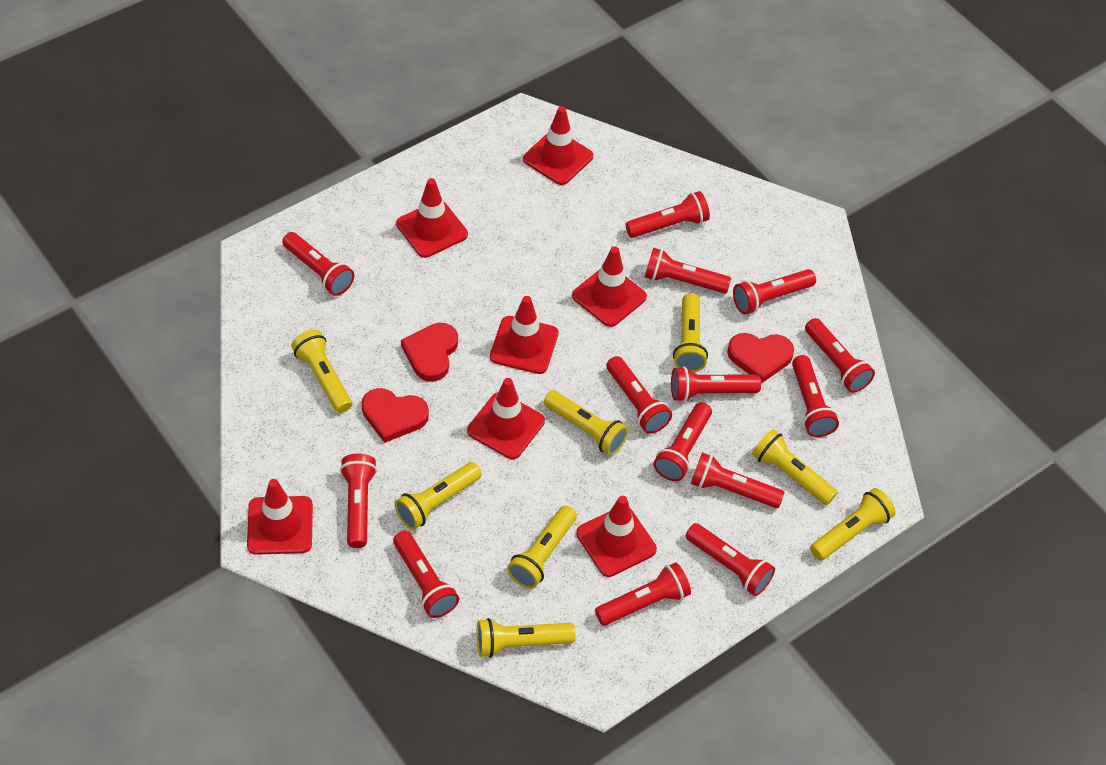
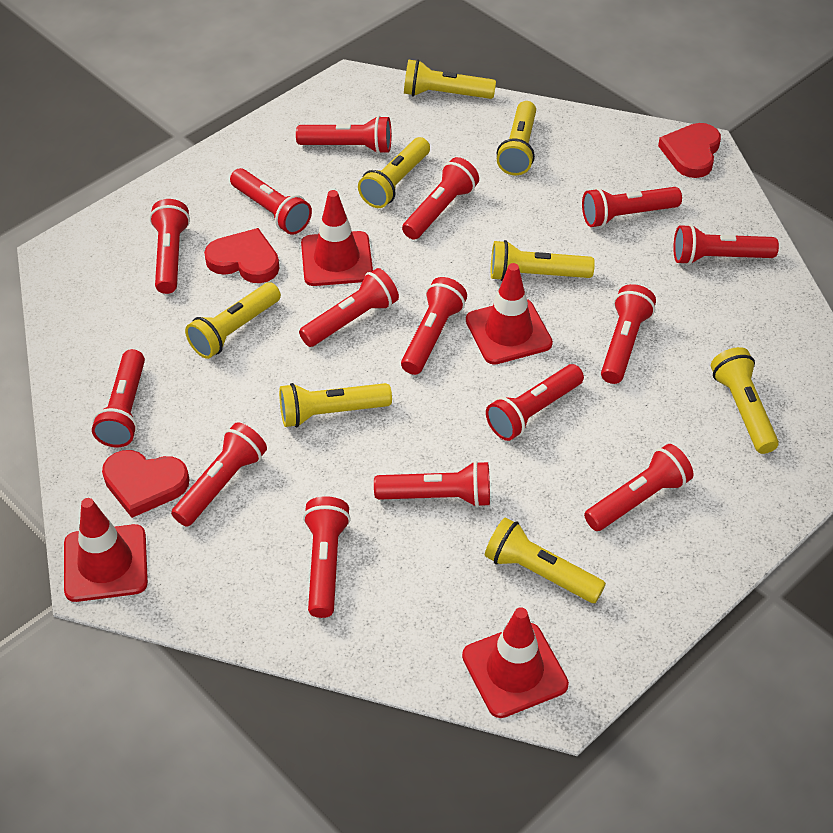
red flashlight: [282,232,354,296] [340,454,377,548] [393,531,459,618] [595,562,691,626] [606,356,672,434] [626,191,710,238] [645,247,731,294] [653,402,712,481] [671,367,761,402] [686,523,775,596] [691,452,785,508] [733,269,816,314] [792,355,839,437] [805,318,875,393] = 14 -> [92,349,145,447] [150,199,190,294] [171,422,267,527] [230,168,312,235] [296,115,392,154] [299,268,399,347] [303,496,351,618] [374,461,490,508] [401,277,467,375] [402,157,479,240] [486,364,584,441] [582,187,682,228] [584,444,693,531] [601,284,656,384] [673,224,779,265] = 15
red traffic cone: [247,479,313,555] [396,178,468,258] [467,378,545,459] [490,296,559,374] [523,106,593,185] [572,246,647,327] [576,496,657,577] = 7 -> [64,498,148,602] [301,190,373,286] [462,607,569,718] [466,263,553,365] = 4

